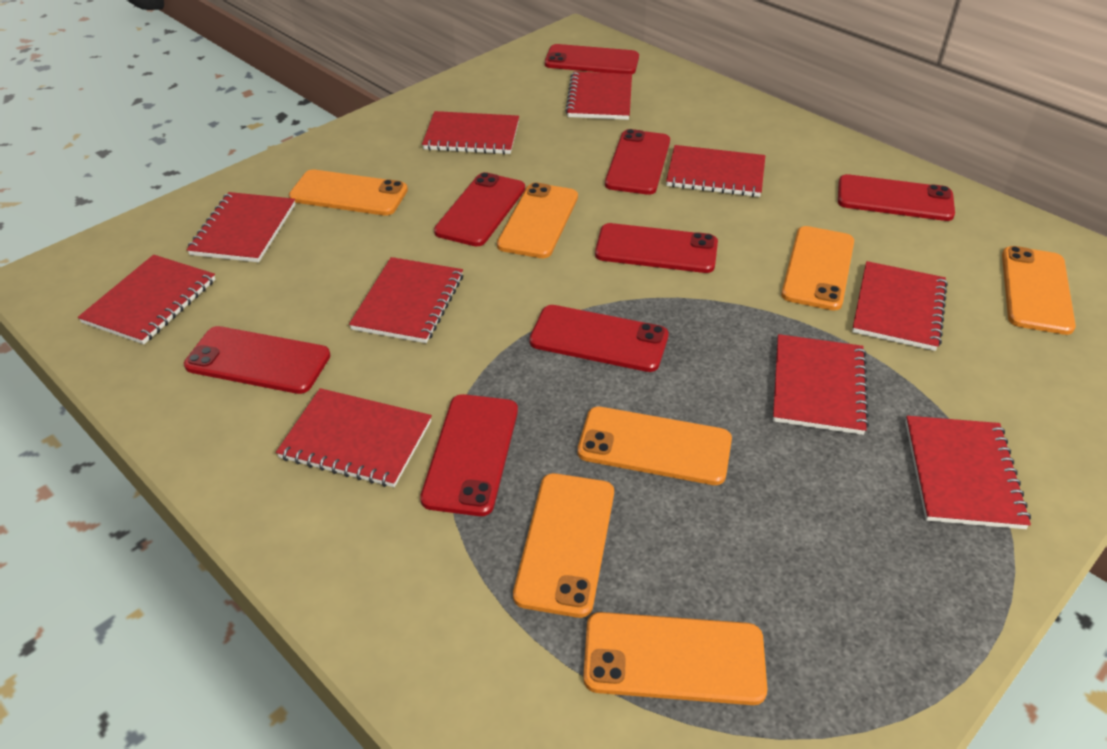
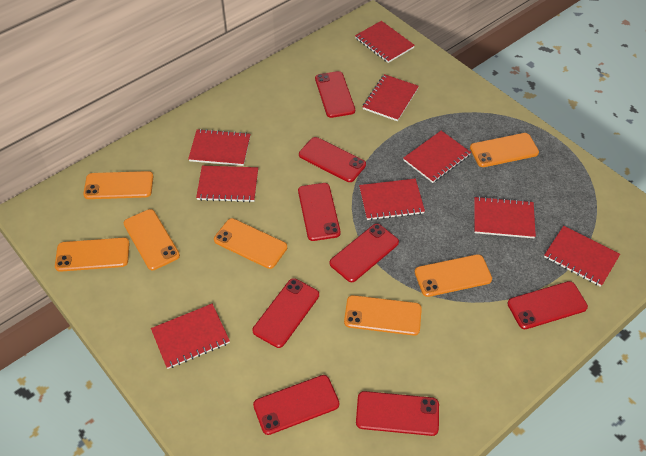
red notebook: [78,255,216,344] [187,192,295,262] [276,388,432,487] [349,257,463,343] [422,111,519,154] [565,71,632,120] [666,145,765,197] [773,334,869,435] [852,261,948,351] [905,416,1031,529] = 10 -> [151,304,230,369] [188,129,250,166] [196,166,258,202] [355,21,415,63] [359,178,425,220] [363,74,419,121] [403,131,471,183] [474,196,536,238] [544,226,620,287] = 9

